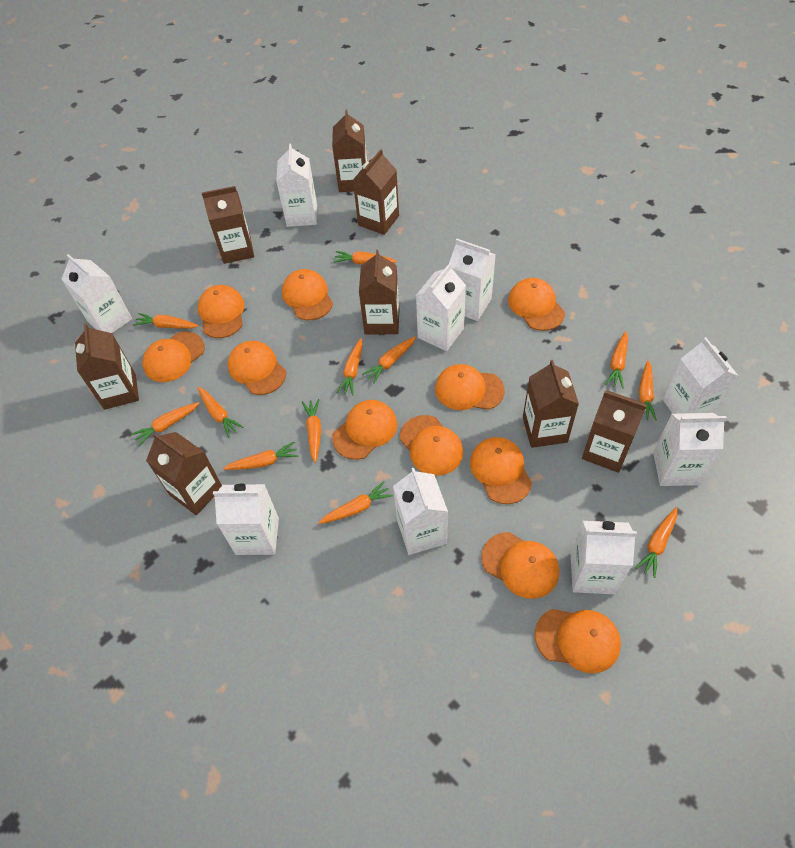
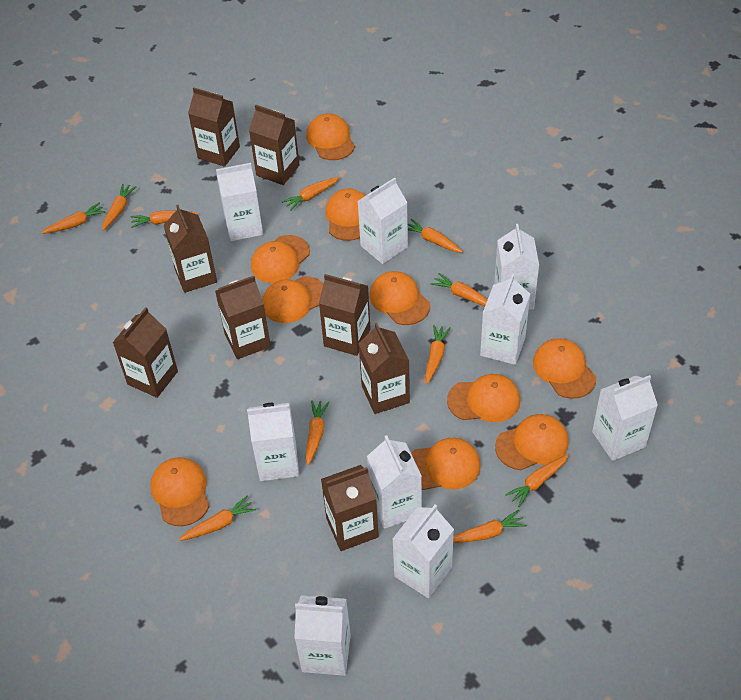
orange cap: [143,332,205,382] [198,285,245,338] [228,341,286,395] [282,269,333,320] [332,400,397,460] [400,415,463,476] [435,364,505,410] [470,437,532,504] [481,532,559,599] [508,278,565,331] [535,609,621,673] = 11 -> [150,457,209,526] [251,235,310,283] [262,276,323,323] [306,114,355,160] [325,189,366,241] [370,271,430,325] [411,438,481,490] [447,374,520,422] [495,414,569,470] [533,338,596,399] = 10
orange carrot: [131,402,200,446] [133,313,198,329] [198,387,243,437] [223,442,299,470] [302,399,321,463] [318,481,393,524] [333,251,397,264] [336,338,363,395] [362,337,416,383] [606,331,628,388] [635,507,677,578] [639,360,657,421] = 12 -> [41,202,106,234] [102,184,137,231] [131,210,197,228] [179,496,256,541] [282,177,340,211] [306,400,330,465] [408,219,463,253] [425,325,451,384] [430,273,488,306] [453,510,527,543] [505,455,569,507] = 11

